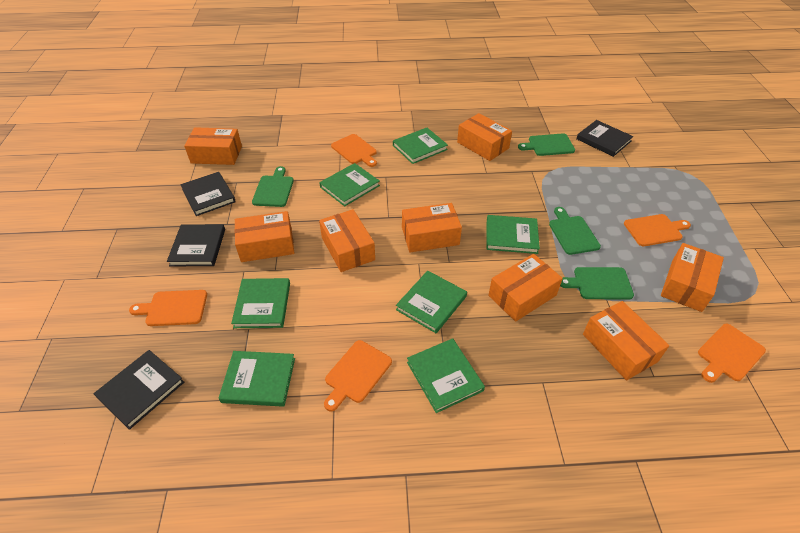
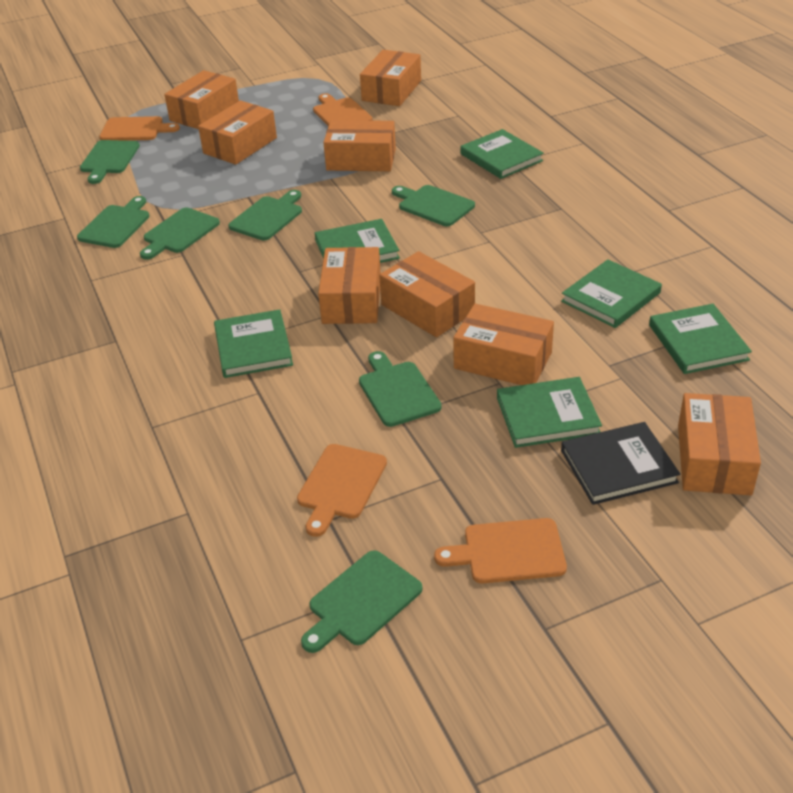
black book: [94,350,184,430] [167,224,225,266] [181,172,236,216] [576,120,633,157] = 4 -> [561,422,680,505] = 1
green book: [218,351,295,407] [231,278,290,328] [319,163,380,206] [393,128,448,164] [396,271,467,333] [407,338,485,413] [486,215,540,254] = 7 -> [214,309,293,378] [315,219,400,263] [461,129,544,179] [497,377,602,448] [561,259,662,328] [649,304,752,374] = 6
green cutting board: [252,166,294,207] [518,133,575,156] [549,207,601,255] [560,267,634,299] = 4 -> [77,196,150,248] [80,140,140,184] [140,207,220,260] [228,190,302,240] [301,550,422,653] [359,351,442,427] [392,185,475,226] = 7
orange cutting board: [129,290,207,326] [324,340,392,411] [331,134,377,167] [624,214,691,246] [698,324,766,383] = 5 -> [99,116,180,141] [297,444,387,537] [313,93,373,126] [434,518,567,583] = 4

